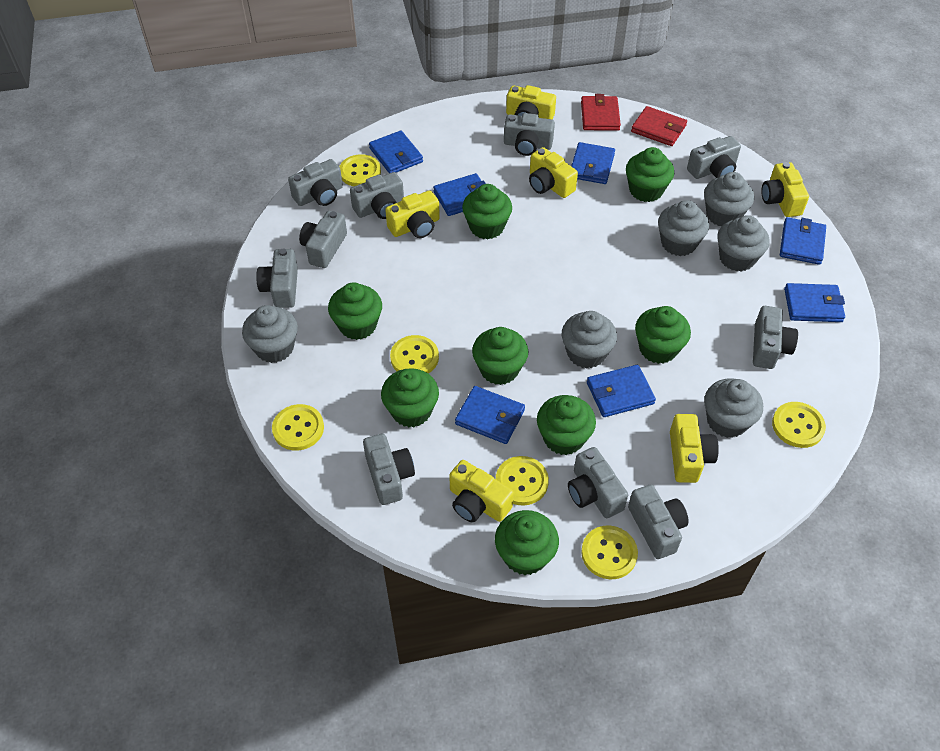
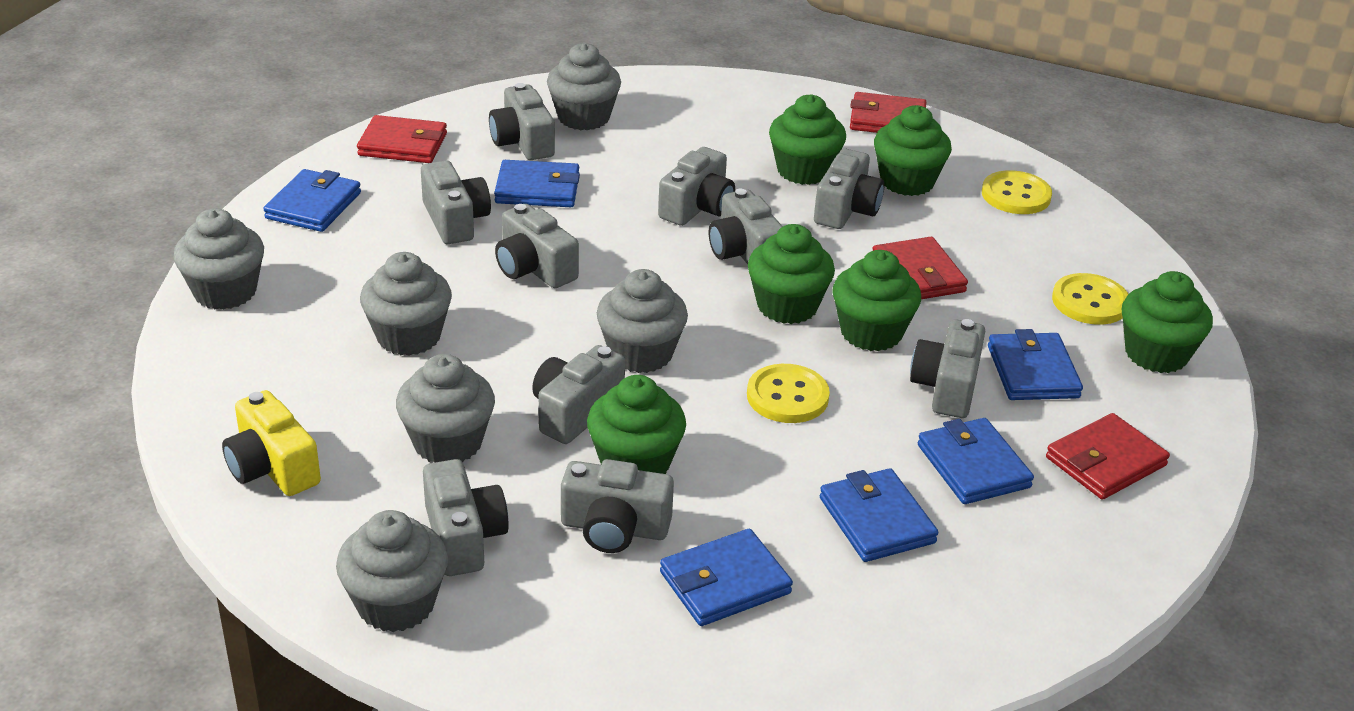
blue wallet: [369,131,423,173] [433,173,486,216] [455,386,525,444] [571,142,615,184] [587,365,656,417] [780,217,826,265] [784,283,845,322] = 7 -> [263,169,361,232] [494,160,580,207] [660,529,793,626] [820,468,938,562] [918,418,1034,504] [988,329,1083,400] = 6
green cupcake: [328,282,382,340] [381,368,439,427] [462,184,512,239] [472,327,528,385] [495,510,559,575] [537,395,596,455] [626,147,674,202] [635,306,691,364] = 8 -> [587,375,686,474] [748,224,835,324] [769,94,846,185] [832,250,921,351] [874,105,952,196] [1122,271,1213,373] = 6
red wallet: [581,94,621,131] [631,106,687,146] = 2 -> [357,115,447,163] [850,92,926,133] [873,237,968,299] [1046,413,1170,500] = 4
yellow button: [272,404,324,451] [339,154,381,186] [390,335,439,374] [496,456,549,506] [581,525,638,579] [772,402,826,448] = 6 -> [747,364,830,423] [982,170,1052,214] [1052,273,1128,325] = 3
yellow camera: [385,190,440,238] [449,460,514,522] [506,85,556,119] [529,147,578,198] [670,414,719,483] [761,162,809,217] = 6 -> [222,390,321,496] = 1

